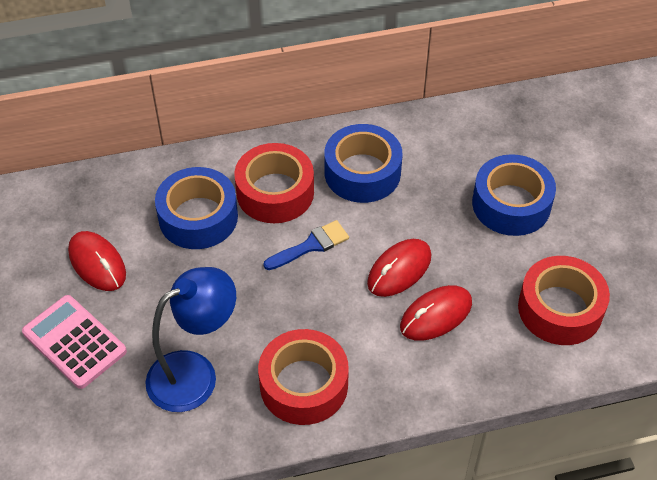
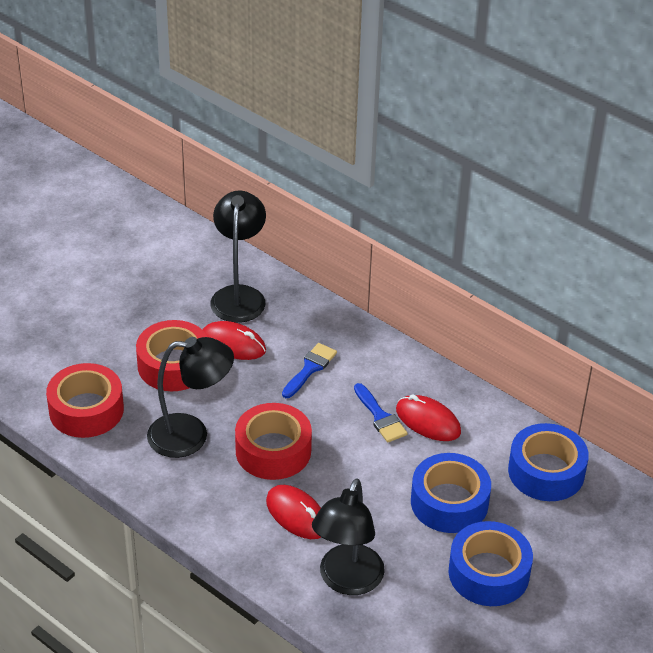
black lamp: none = 0 -> [147,337,234,458] [210,191,266,323] [312,478,385,595] = 3
blue brush: [263,220,349,270] = 1 -> [282,343,337,398] [354,383,408,442] = 2
blue lamp: [145,267,236,412] = 1 -> none = 0
pink calculator: [22,295,127,389] = 1 -> none = 0

